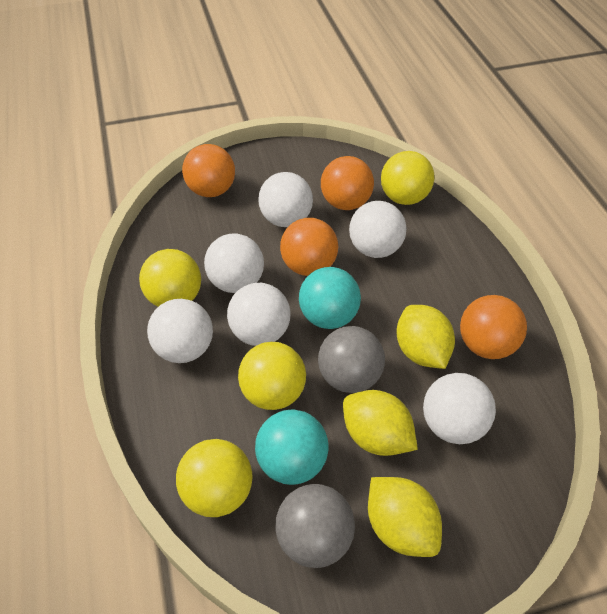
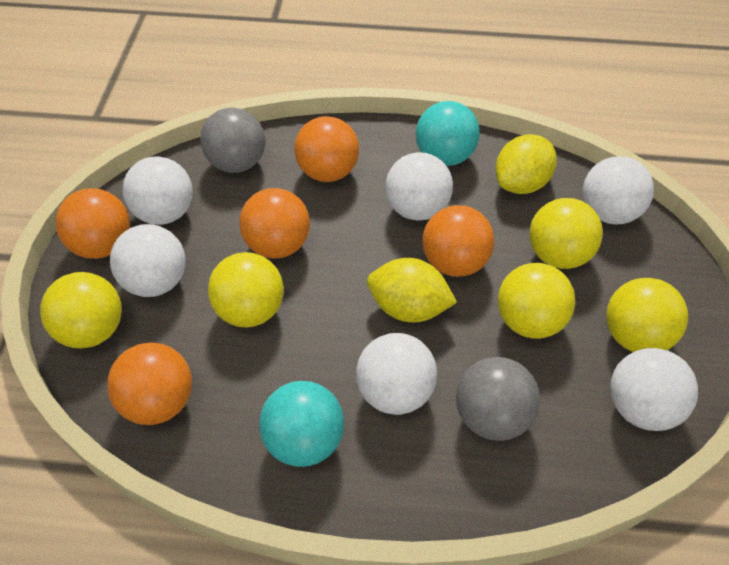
orange ball: [182,144,235,197] [280,218,338,276] [321,156,374,210] [460,295,527,359] = 4 -> [55,188,130,259] [107,343,192,425] [239,188,310,259] [294,116,359,182] [422,205,494,277] = 5
yellow ball: [139,249,201,307] [176,439,253,517] [238,342,306,410] [381,151,434,205] = 4 -> [40,272,122,349] [208,252,284,327] [498,263,576,339] [529,198,603,269] [606,278,688,352] = 5
yellow lemon: [343,390,418,456] [368,477,442,557] [396,305,455,369] = 3 -> [367,258,457,322] [495,134,557,194] = 2

